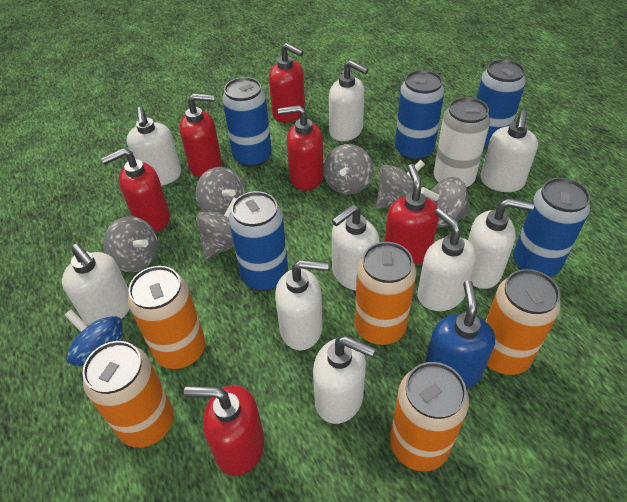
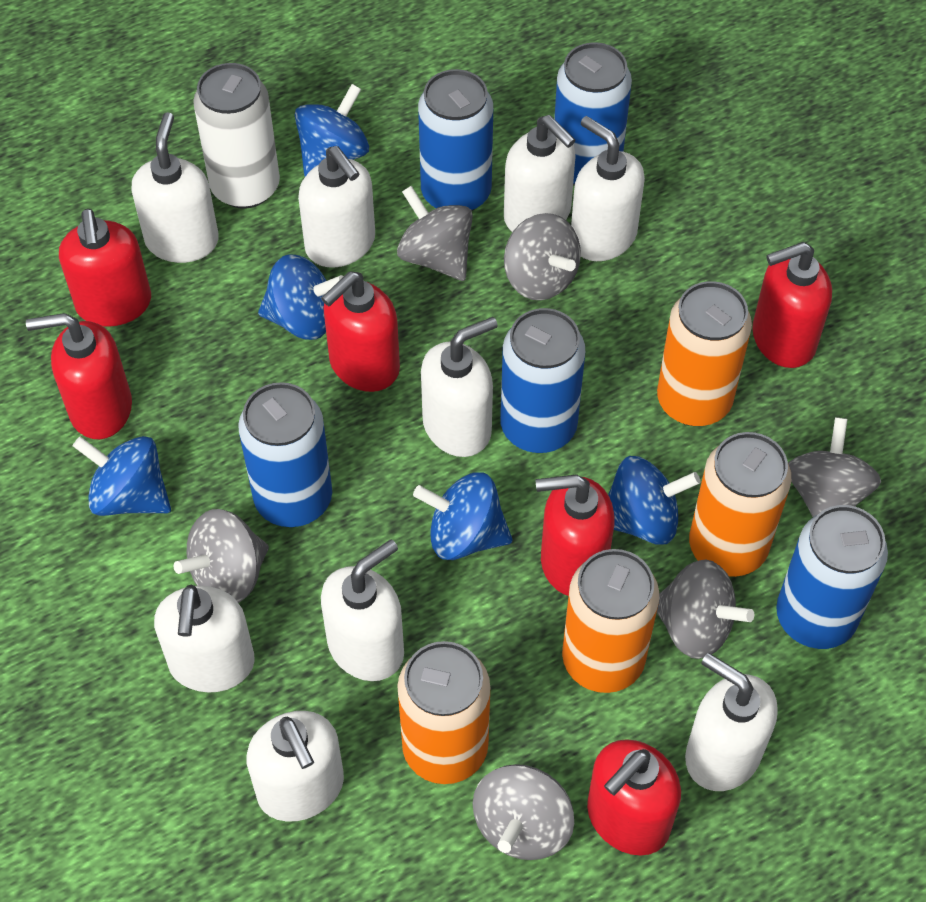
blue soap dispenser: [425,280,495,389] = 1 -> none = 0
blue spinning top: [65,309,122,366] = 1 -> [73,436,171,516] [258,254,344,340] [295,84,369,177] [413,472,513,560] [608,456,701,545] = 5
orange can: [82,341,174,448] [128,266,205,369] [355,242,416,345] [390,362,469,471] [486,269,561,375] = 5 -> [397,641,490,784] [562,549,659,693] [657,281,752,426] [689,432,791,577] = 4

